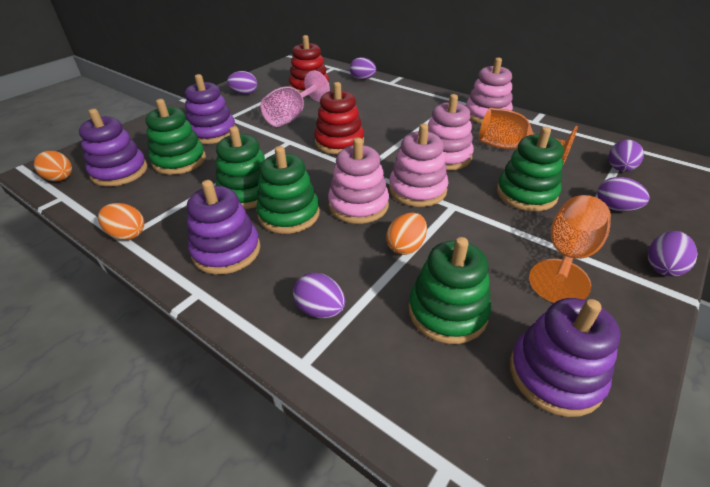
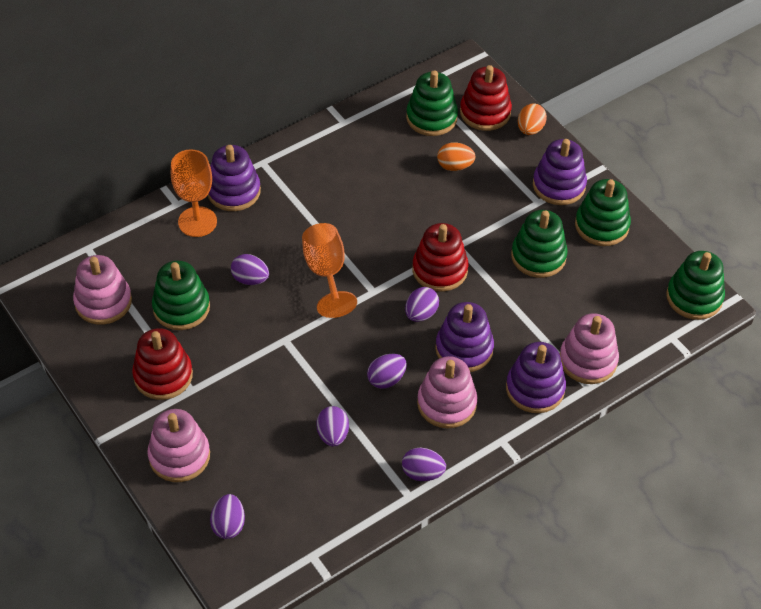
orange egg: [34,151,72,181] [98,203,144,240] [386,213,427,255] = 3 -> [437,142,476,171] [518,103,547,135] = 2
pink goblet: [260,71,330,127] = 1 -> none = 0
red stacking toy: [289,35,329,93] [314,82,364,155] = 2 -> [132,328,193,400] [412,223,469,292] [460,65,512,131] = 3

